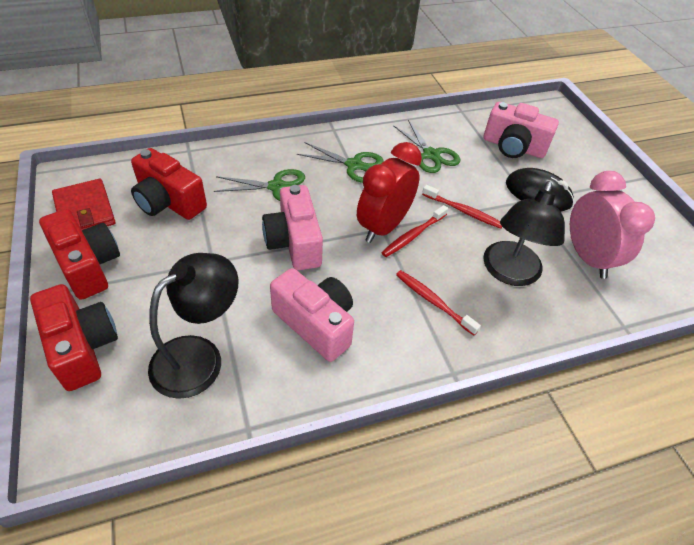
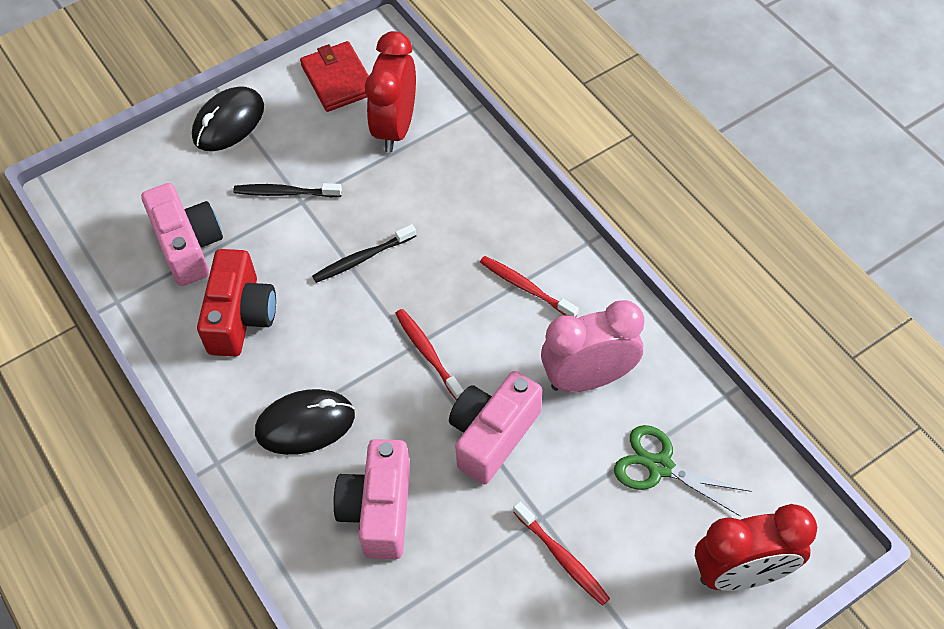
black lamp: [148,253,238,399] [483,181,565,286] = 2 -> none = 0
black mouse: [506,168,574,211] = 1 -> [192,86,264,151] [255,389,355,455] = 2
black toothbrush: none = 0 -> [233,183,342,197] [312,224,416,283] = 2
green scissors: [214,169,305,201] [297,142,384,183] [393,120,460,173] = 3 -> [614,425,751,517] = 1
red camera: [30,284,118,391] [39,209,120,300] [131,148,207,220] = 3 -> [197,249,276,357] = 1
red clock: [357,142,422,243] = 1 -> [365,31,416,153] [695,504,817,591] = 2

